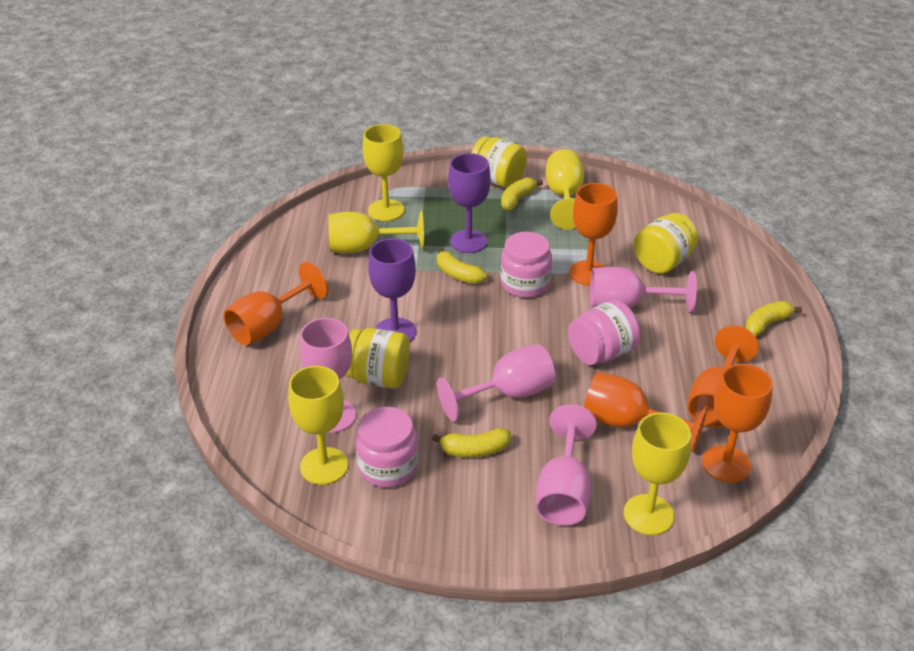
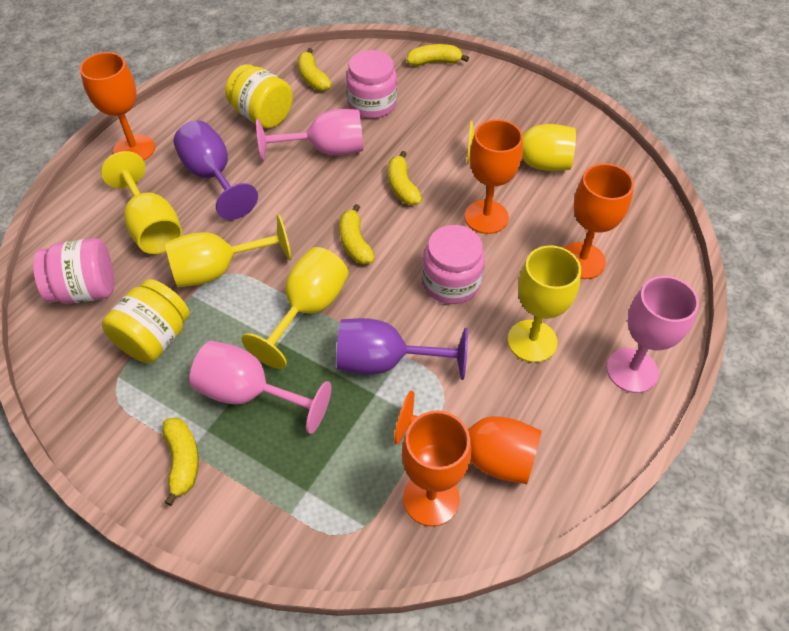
pink goblet: [300,318,356,433] [437,344,555,422] [536,405,597,526] [590,267,697,312] = 4 -> [189,341,332,434] [256,109,363,162] [606,276,699,393] = 3
yellow banana: [432,428,511,457] [437,247,487,284] [501,177,543,211] [745,301,802,336] = 4 -> [163,417,199,506] [298,48,332,91] [339,204,375,264] [388,151,422,205] [407,44,469,66] = 5
yellow jar: [345,328,410,389] [471,136,527,188] [634,213,698,274] = 3 -> [102,279,190,363] [225,64,293,129] = 2

